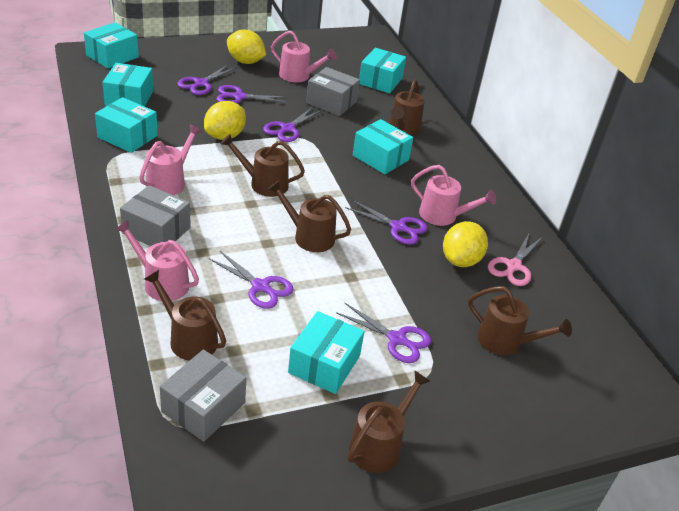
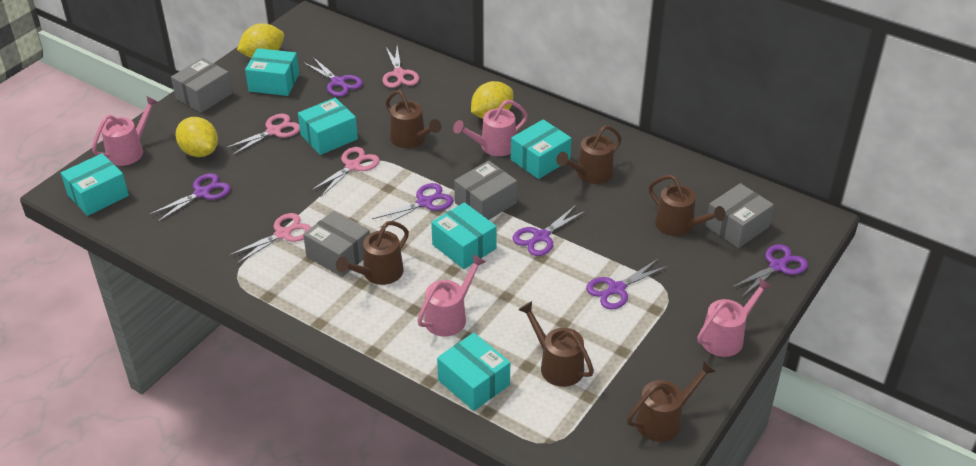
grey box: [120,185,191,246] [160,350,246,442] [306,67,360,116] = 3 -> [171,58,232,113] [303,210,370,277] [454,160,517,220] [706,183,774,248] = 4
pink scissors: [488,234,542,286] = 1 -> [224,114,300,155] [229,213,312,264] [310,147,380,198] [382,46,419,88] = 4

